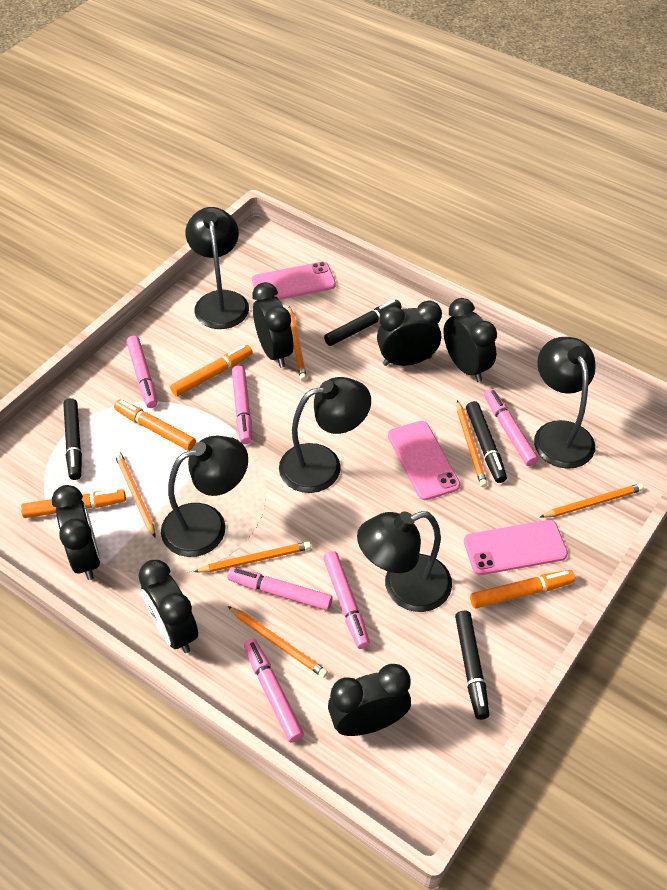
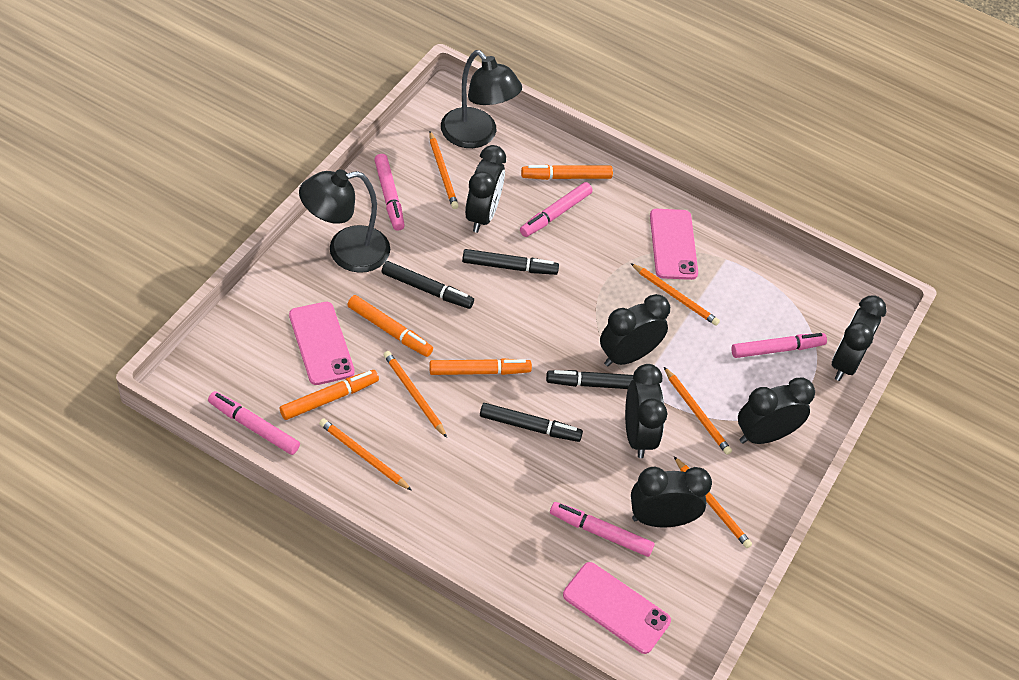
black lamp: [161,435,248,557] [185,207,249,329] [279,377,371,493] [357,511,452,612] [534,337,596,469] = 5 -> [299,169,390,273] [441,50,522,148] = 2
pink marker: [127,336,157,408] [227,568,332,610] [232,366,252,444] [244,639,304,743] [323,551,370,649] [484,389,538,466] = 6 -> [208,391,300,455] [374,154,405,231] [520,182,593,237] [550,502,655,557] [731,333,827,358] = 5

